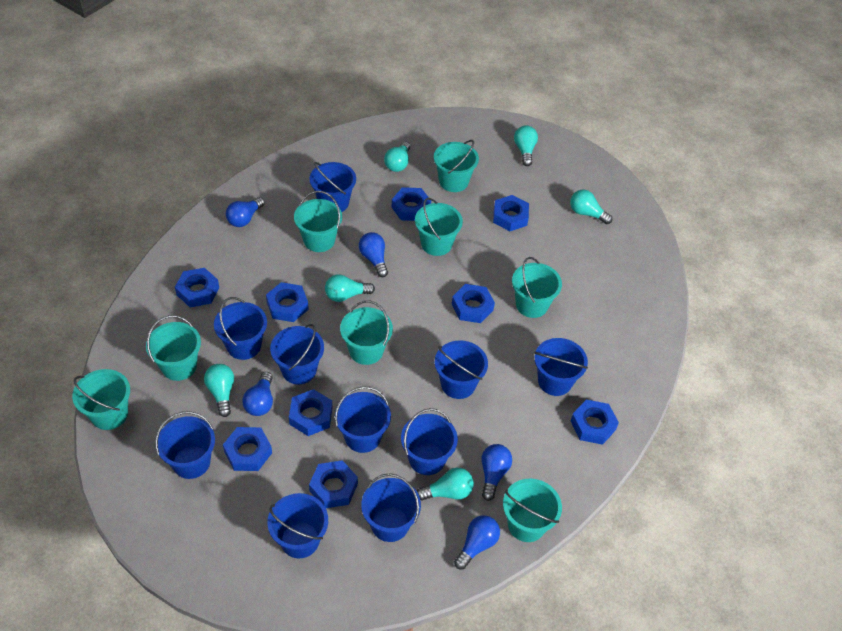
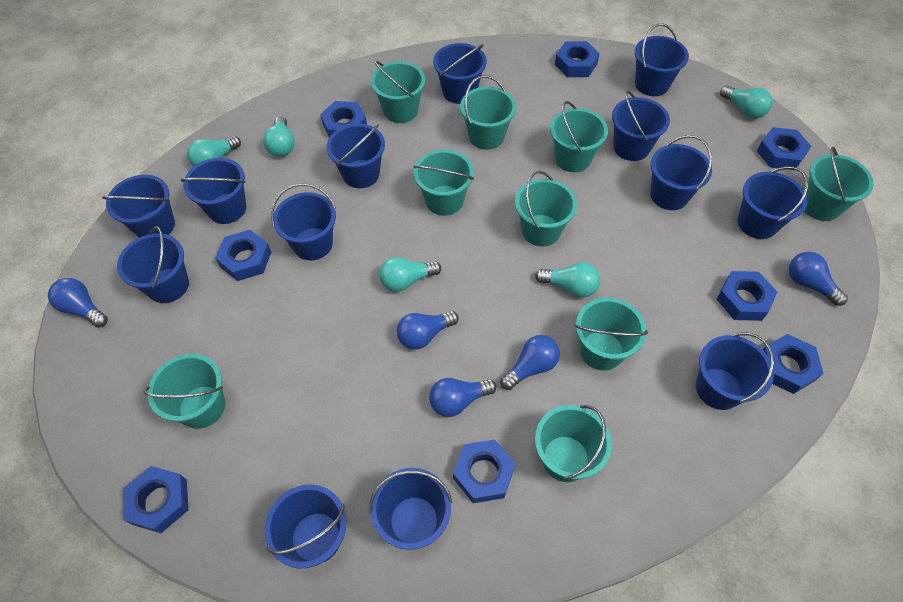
blue bucket: [155,411,215,479] [214,297,267,360] [267,493,328,558] [270,324,324,384] [310,162,356,212] [335,386,391,453] [361,473,421,542] [401,408,458,475] [435,340,488,399] [534,338,588,396] = 10 -> [102,175,175,238] [117,226,189,303] [181,158,246,224] [264,484,347,569] [271,183,336,260] [327,124,385,188] [369,468,452,550] [433,43,487,104] [612,90,670,161] [635,23,689,96] [650,135,712,210] [696,333,774,410] [738,166,808,239] = 13
blue nut: [175,268,219,307] [223,427,272,471] [266,282,309,322] [289,389,332,436] [309,460,358,508] [392,187,431,221] [452,284,495,323] [493,195,529,231] [571,400,619,445] = 9 -> [123,466,189,533] [215,230,271,281] [320,101,367,137] [453,440,516,503] [555,41,600,77] [717,271,777,321] [757,127,811,170] [763,334,824,394] = 8
turquoise bucket: [72,369,130,430] [146,315,201,381] [294,191,342,252] [340,301,393,365] [415,198,463,256] [434,140,479,192] [503,479,562,542] [512,257,562,318] = 8 -> [144,354,225,429] [371,61,425,123] [413,149,474,216] [460,75,516,150] [515,171,577,246] [535,405,612,482] [550,101,608,172] [574,298,648,371] [804,147,874,221] = 9
turquoise light bulb: [204,364,234,417] [325,274,375,302] [384,142,410,172] [417,468,474,500] [514,125,538,166] [570,190,612,224] = 6 -> [187,136,241,167] [263,116,295,156] [379,257,441,292] [535,262,600,298] [720,86,773,118] = 5

